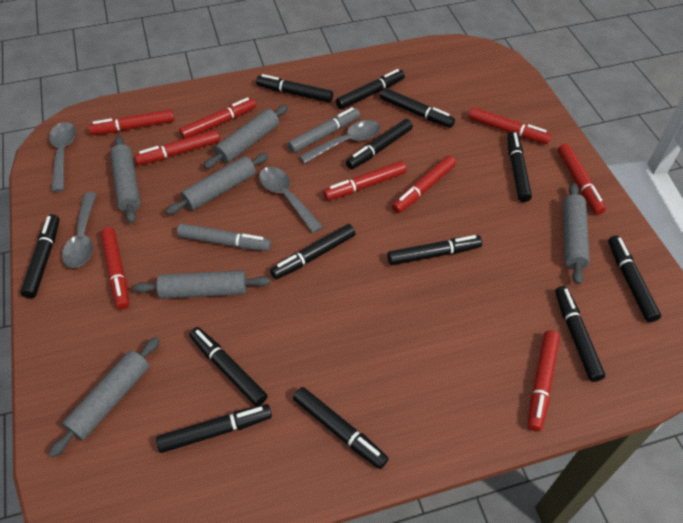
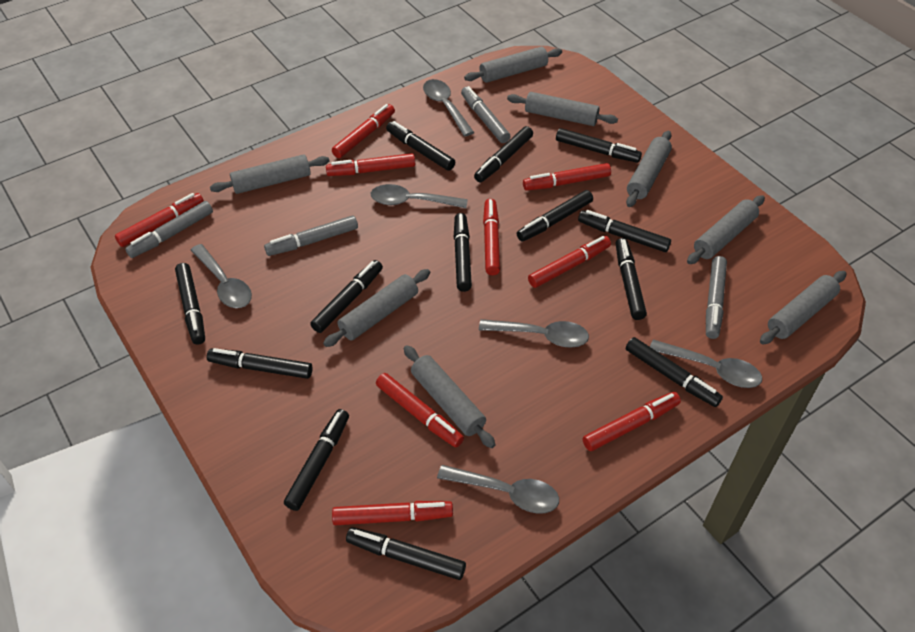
grey marker: [177,223,271,251] [288,107,360,153] = 2 -> [125,201,213,258] [264,215,358,256] [461,86,511,143] [706,256,727,339] = 4
grey rolling pin: [49,337,160,457] [110,136,141,224] [134,270,270,299] [166,153,269,215] [204,105,288,169] [563,183,590,285] = 6 -> [210,154,329,194] [323,269,430,347] [404,345,496,448] [464,47,562,83] [507,92,618,126] [626,131,672,207] [687,195,765,264] [760,271,846,344] = 8
grey spoon: [49,122,76,192] [62,192,96,268] [259,167,323,233] [299,120,380,163] = 4 -> [190,244,252,308] [371,184,468,208] [423,79,474,136] [437,465,559,514] [479,319,589,348] [650,340,762,388] = 6

